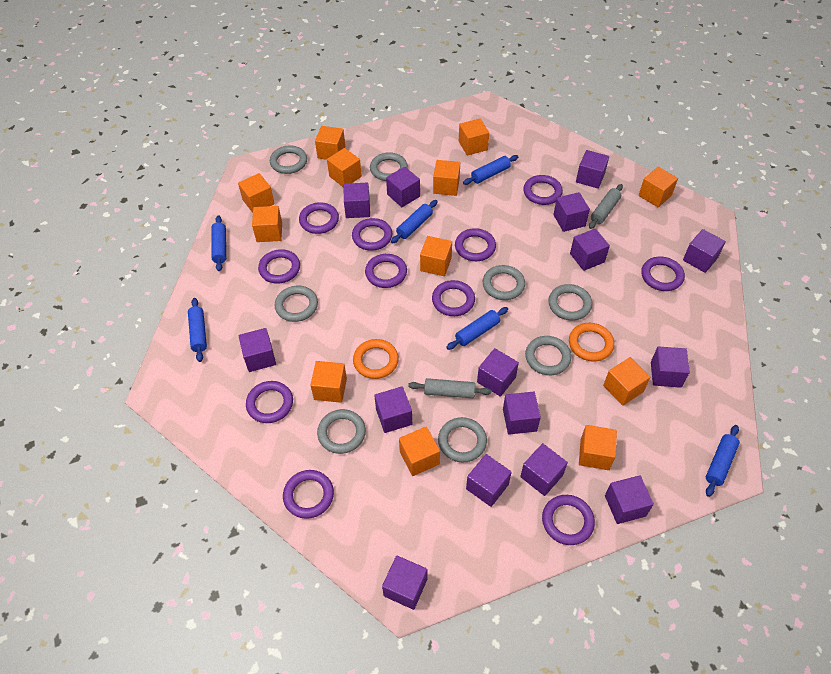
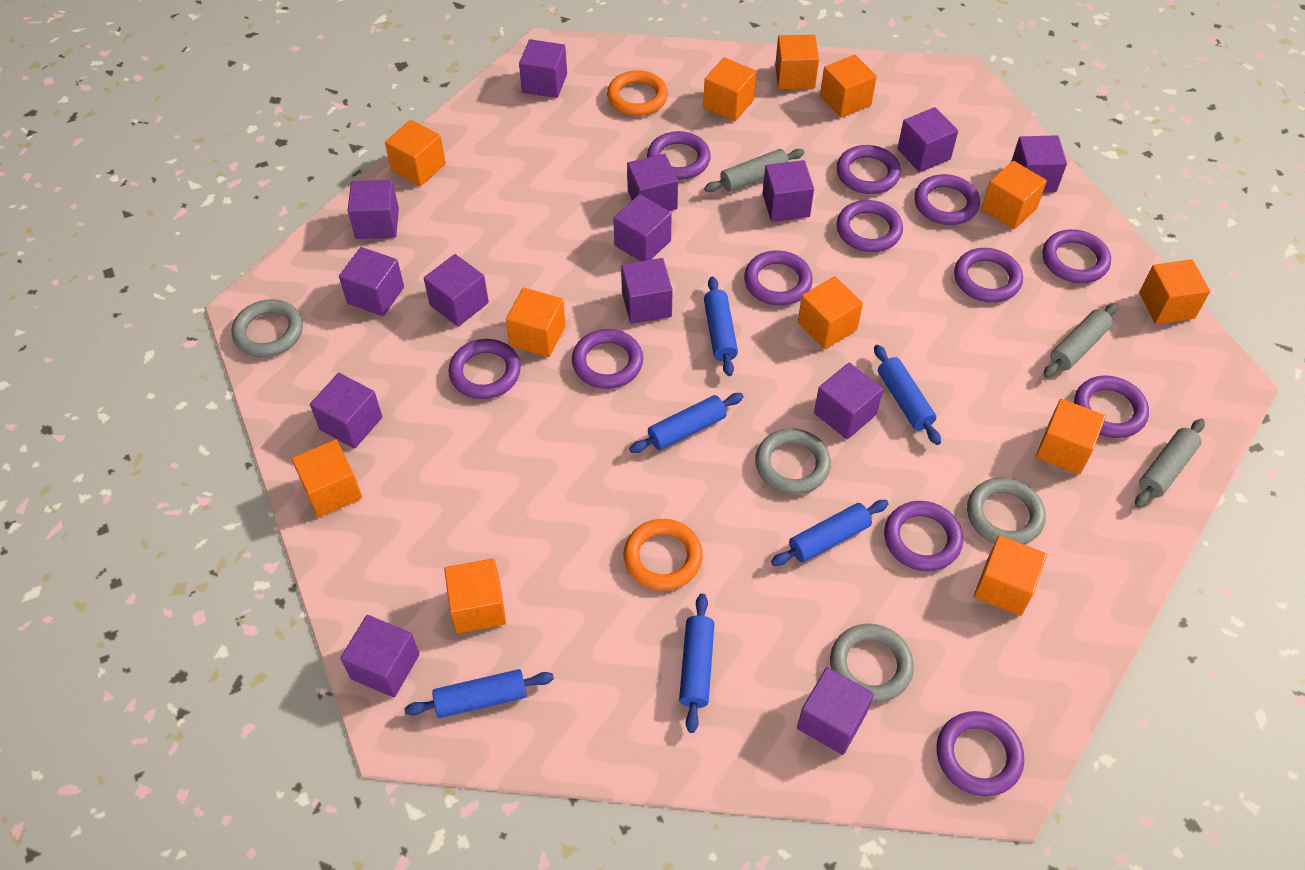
grey ring: [270,146,307,174] [274,286,318,322] [317,409,366,454] [370,152,408,181] [438,417,487,463] [482,265,525,300] [525,336,571,375] [548,284,592,321] = 8 -> [232,299,303,357] [755,428,831,495] [830,624,914,703] [967,478,1046,544] = 4
grey rolling pin: [408,378,492,398] [589,184,623,229] = 2 -> [704,149,804,192] [1043,303,1118,378] [1135,419,1205,508] = 3
purple cube: [238,328,276,372] [344,183,370,218] [374,386,412,433] [382,556,427,610] [386,167,420,207] [466,454,512,507] [477,348,519,397] [503,392,541,435] [520,443,568,496] [553,192,590,232] [570,228,610,271] [576,150,609,189] [605,475,654,524] [651,346,690,388] [683,229,726,273] = 15 -> [310,373,382,449] [339,247,404,316] [340,615,419,697] [347,180,399,239] [424,254,489,327] [519,39,567,98] [613,194,672,261] [621,258,673,324] [627,154,678,211] [762,160,814,222] [797,667,874,755] [814,362,883,440] [897,107,958,172] [1011,135,1067,192] = 14
purple ring: [246,381,293,423] [258,249,300,284] [283,470,334,519] [299,202,339,234] [352,218,392,251] [365,254,407,288] [432,280,475,316] [455,228,496,261] [523,175,563,205] [542,495,595,545] [641,257,685,291] = 11 -> [448,339,521,399] [572,329,643,389] [647,131,711,180] [744,250,813,306] [836,200,903,252] [837,145,901,194] [884,501,963,571] [914,174,980,225] [936,711,1024,797] [954,248,1023,303] [1042,229,1111,283] [1074,376,1149,438] = 12

